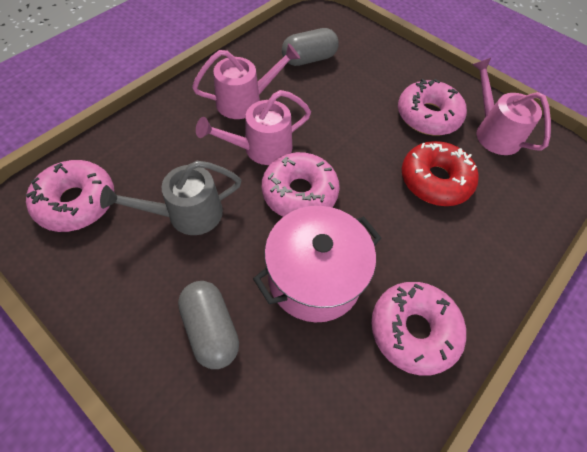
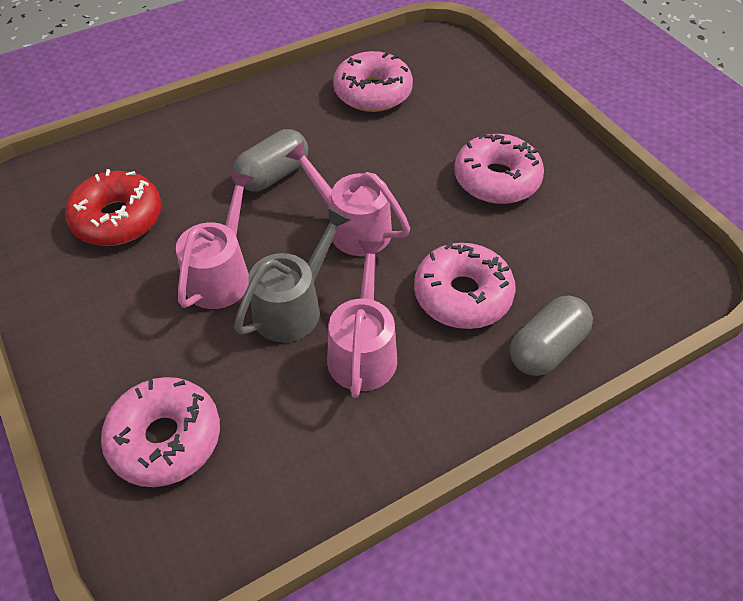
pink pot: [253,206,381,322] = 1 -> none = 0

